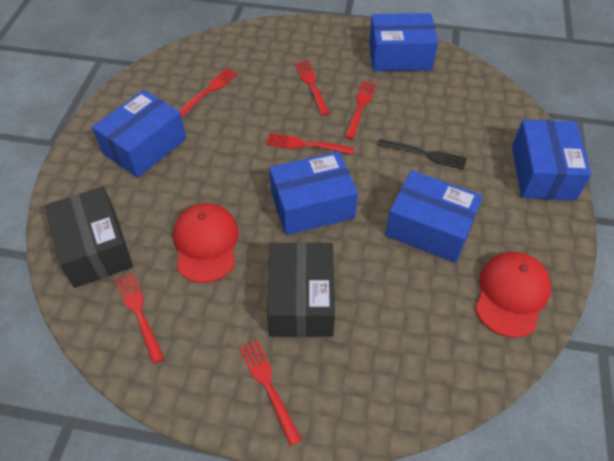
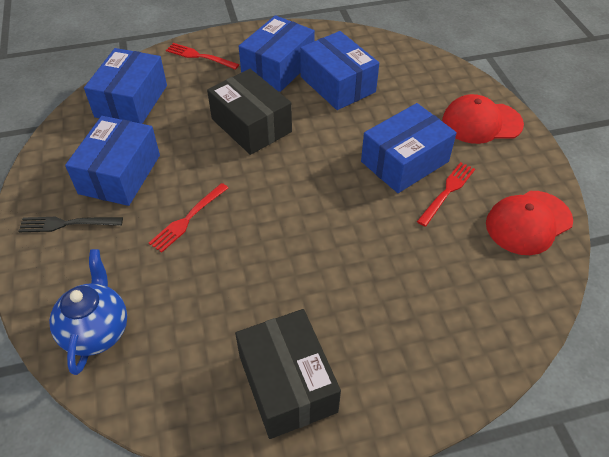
blue teapot: none = 0 -> [49,249,127,375] = 1
red fork: [116,273,164,364] [179,68,238,118] [239,339,302,446] [266,133,354,154] [295,61,330,116] [345,81,376,139] = 6 -> [149,183,228,253] [166,43,239,70] [417,162,475,227] = 3

